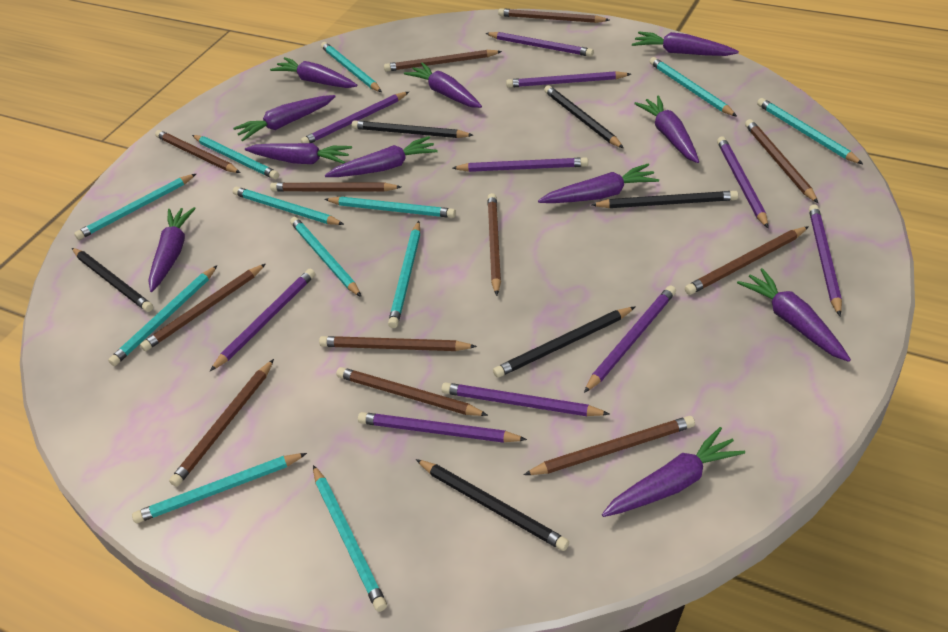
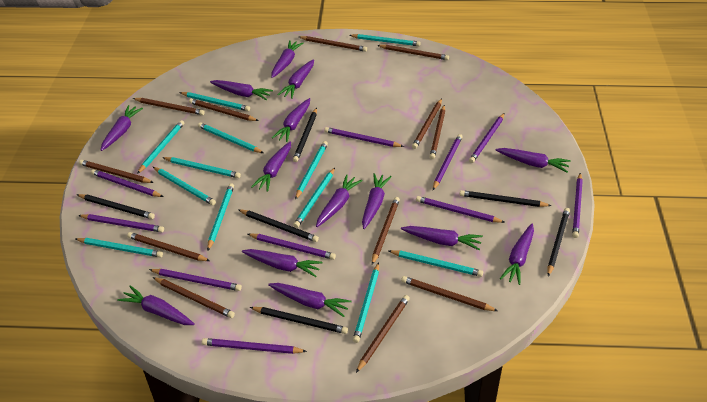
purple carrot: [149,207,196,292] [233,95,336,141] [245,143,352,164] [270,57,357,88] [325,136,438,177] [404,62,482,108] [538,164,659,203] [602,427,745,517] [632,31,739,56] [634,96,699,163] [737,268,851,362] = 11 -> [101,105,143,151] [117,285,195,325] [210,80,273,100] [242,249,322,277] [251,141,291,192] [268,283,351,317] [271,40,303,78] [272,98,310,142] [277,59,314,99] [316,174,363,227] [362,173,392,229] [401,226,483,250] [495,148,571,172] [500,224,534,285] = 14

